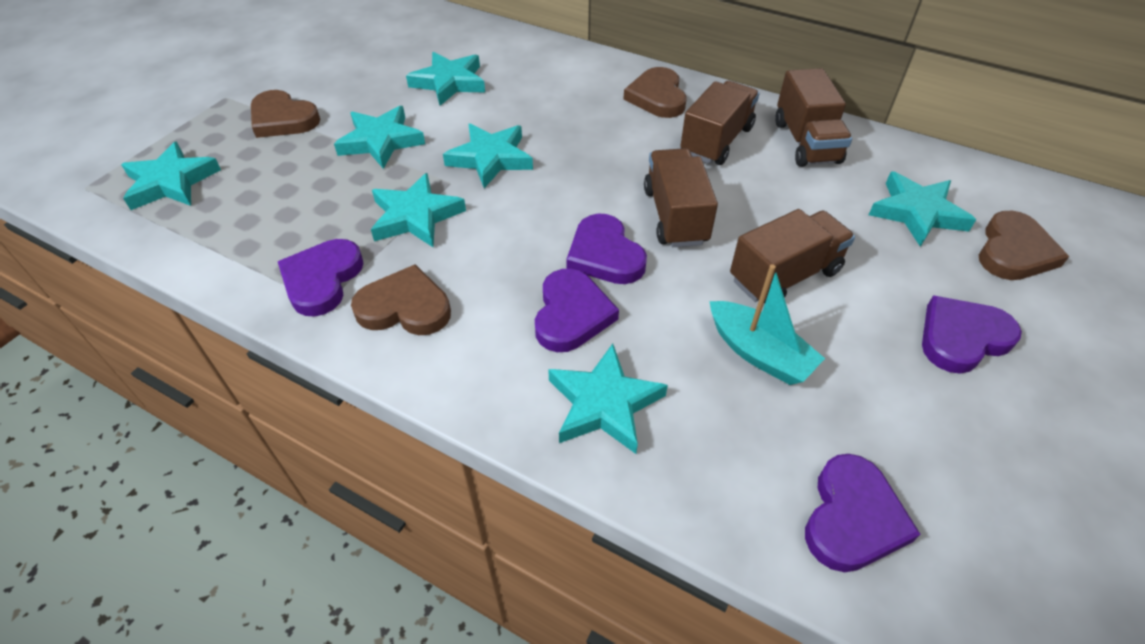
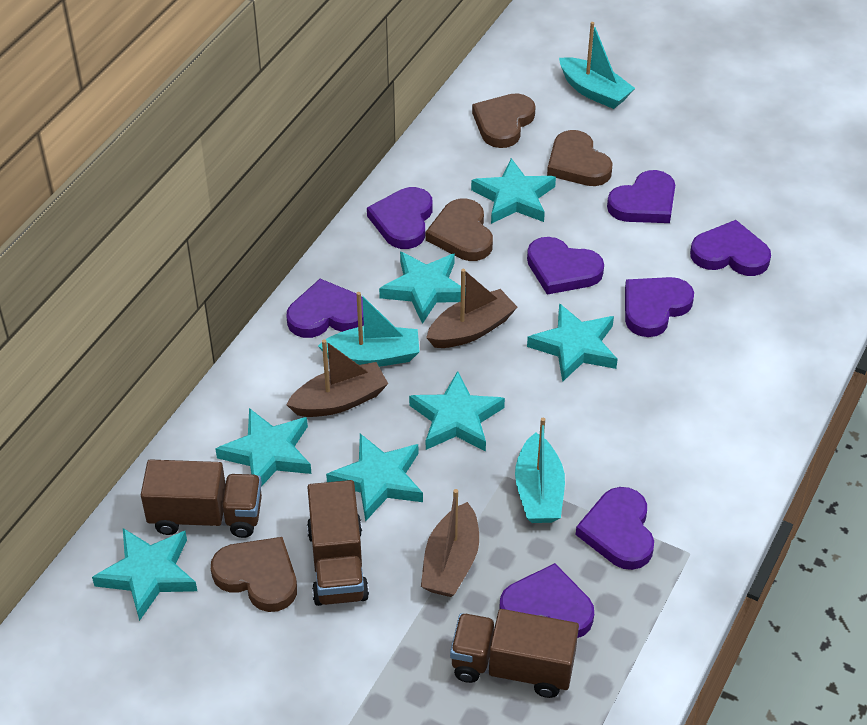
brown boat: none = 0 -> [286,339,388,417] [421,489,479,597] [426,269,517,348] = 3
brown truck: [644,148,718,247] [681,81,759,165] [730,209,855,303] [775,68,852,167] = 4 -> [141,459,262,538] [307,480,369,606] [450,609,579,698] = 3
purple heart: [278,239,364,317] [535,268,619,352] [566,213,647,284] [805,454,921,572] [922,295,1022,374] = 5 -> [286,279,364,338] [367,187,433,249] [500,563,594,638] [527,237,604,295] [576,487,654,570] [607,170,675,223] [625,277,694,337] [690,220,771,276] = 8
turquoise boat: [709,264,825,385] = 1 -> [318,292,420,367] [515,418,565,523] [559,22,635,109] = 3

